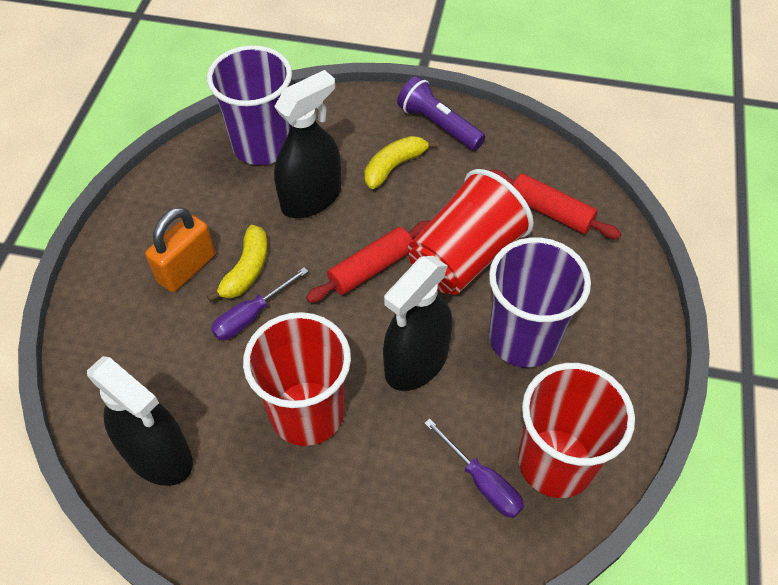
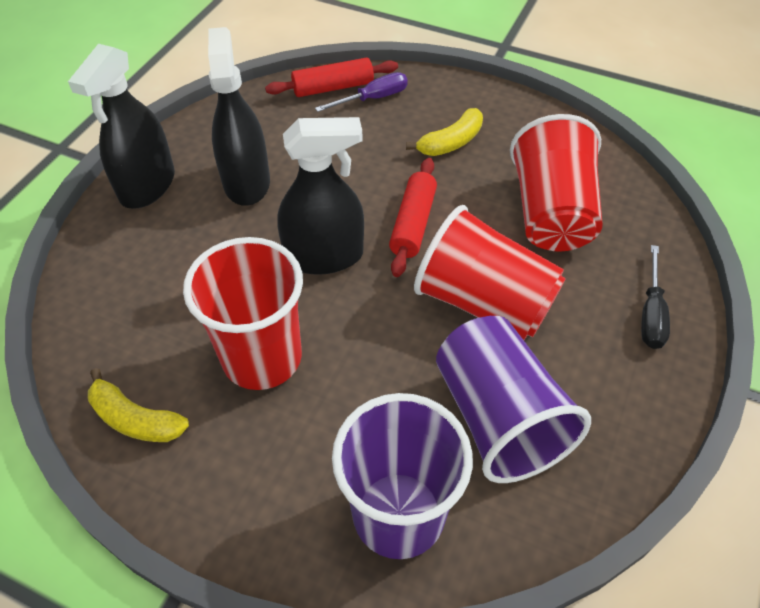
black screwdriver: none = 0 -> [641,245,670,349] = 1
orange padlock: [145,207,215,292] = 1 -> none = 0
purple flashlight: [397,76,485,151] = 1 -> none = 0
purple screwdriver: [211,267,308,340] [424,419,524,518] = 2 -> [315,72,408,112] = 1

